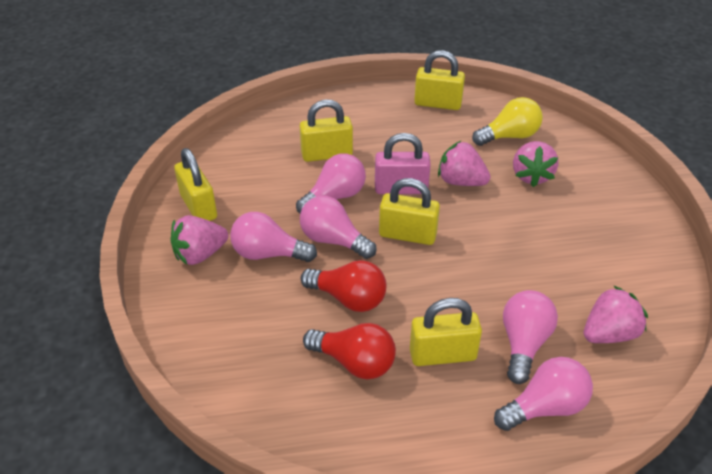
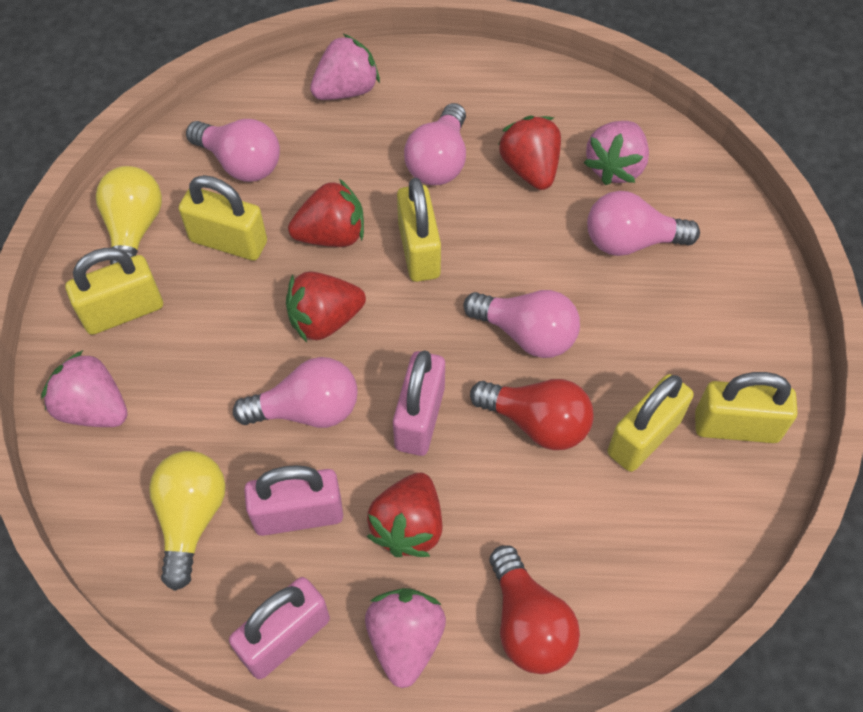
pink padlock: [375,133,431,194] = 1 -> [229,577,330,679] [244,465,343,536] [393,350,445,456] = 3
red strawberry: none = 0 -> [286,271,366,342] [288,179,364,247] [367,473,443,557] [498,115,561,190] = 4
yellow light bulb: [472,97,543,146] = 1 -> [96,166,162,265] [149,451,225,591] = 2

